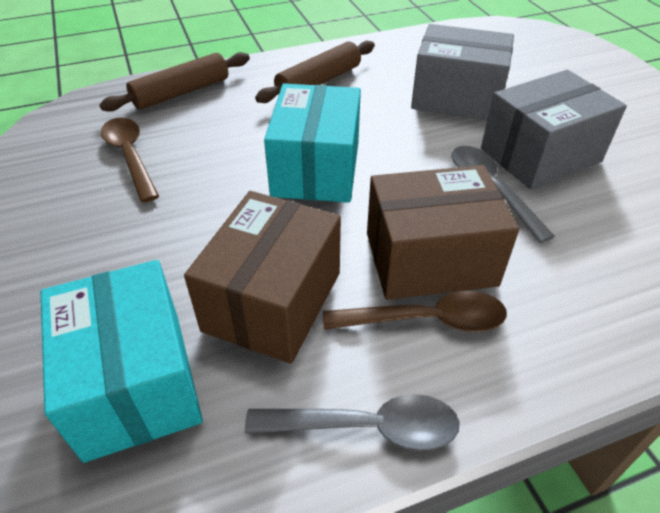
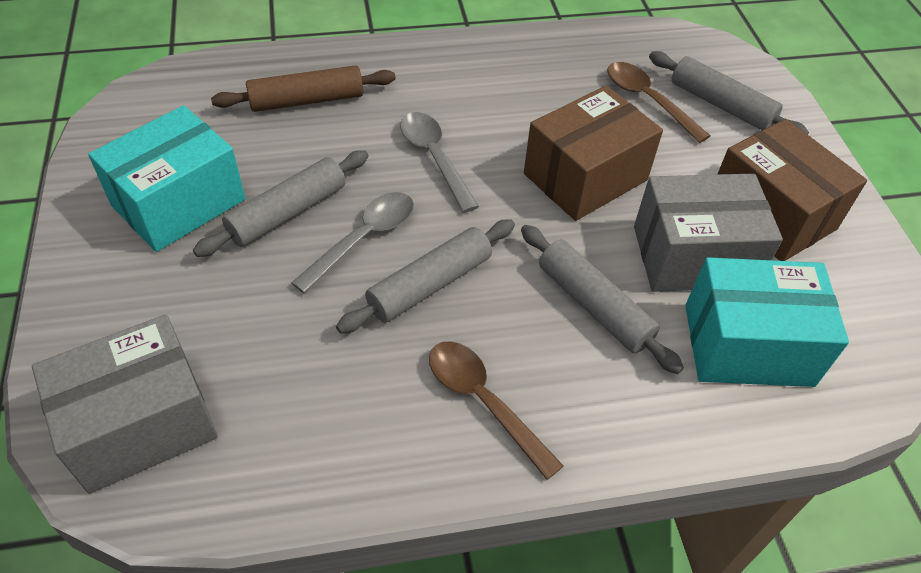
brown rolling pin: [99,52,250,112] [255,41,375,103] = 2 -> [211,65,396,112] = 1
grey rolling pin: none = 0 -> [193,150,369,257] [336,220,515,334] [521,225,684,374] [649,51,809,134] = 4

